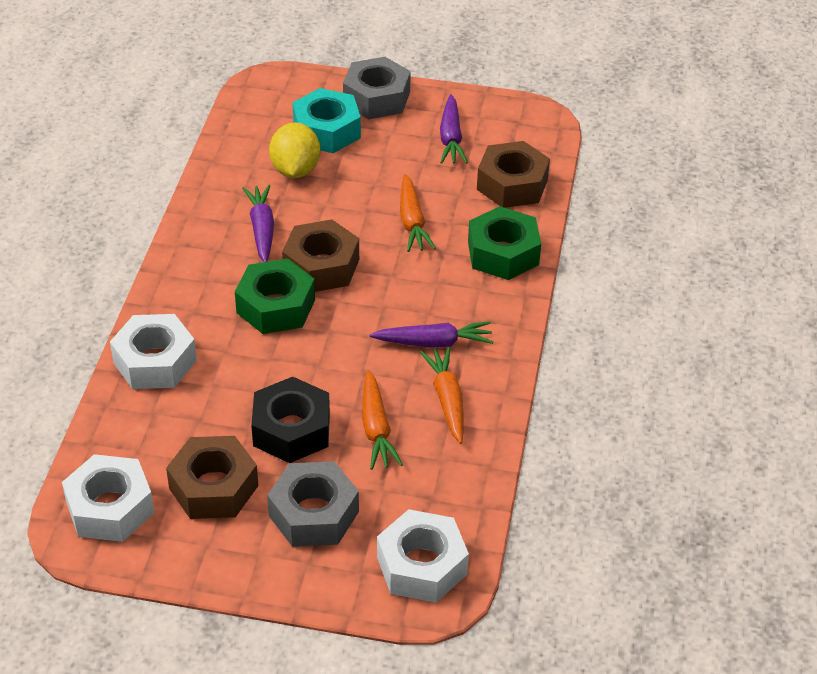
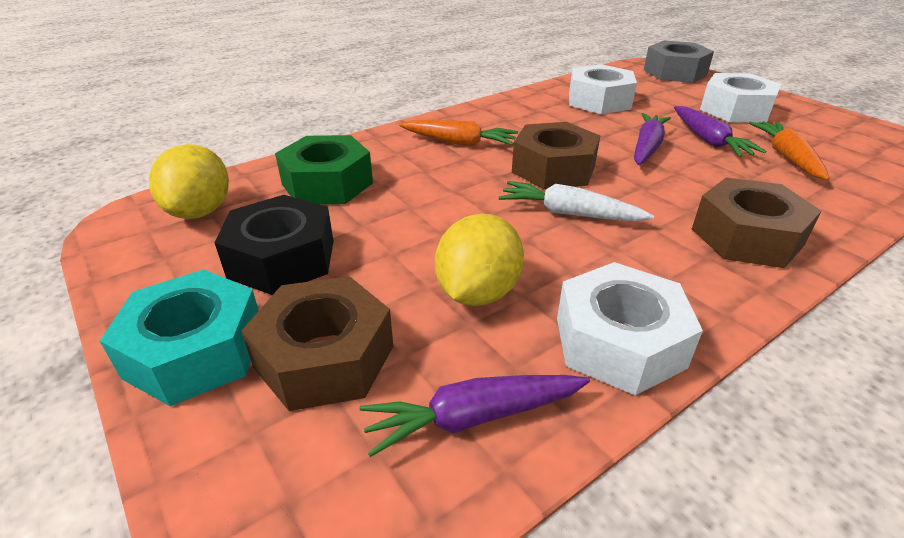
green nut: [235,258,315,334] [468,206,541,280] = 2 -> [275,135,373,204] = 1
grey nut: [267,461,359,547] [343,57,411,119] = 2 -> [644,41,714,83] = 1
orange carrot: [362,370,403,470] [400,174,436,252] [420,347,464,444] = 3 -> [399,120,518,146] [749,121,830,180] = 2
white carrot: none = 0 -> [499,181,654,222] = 1
yellow lemon: [269,122,320,178] = 1 -> [149,144,229,219] [435,213,524,306] = 2

